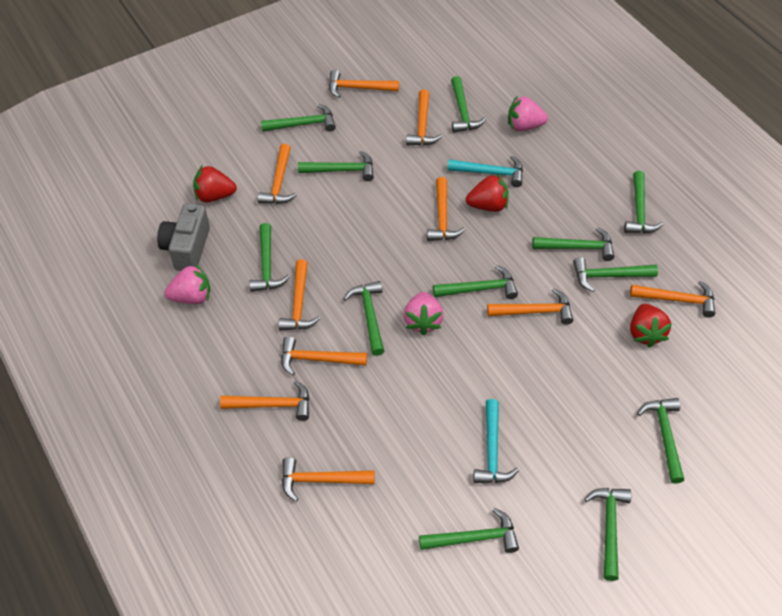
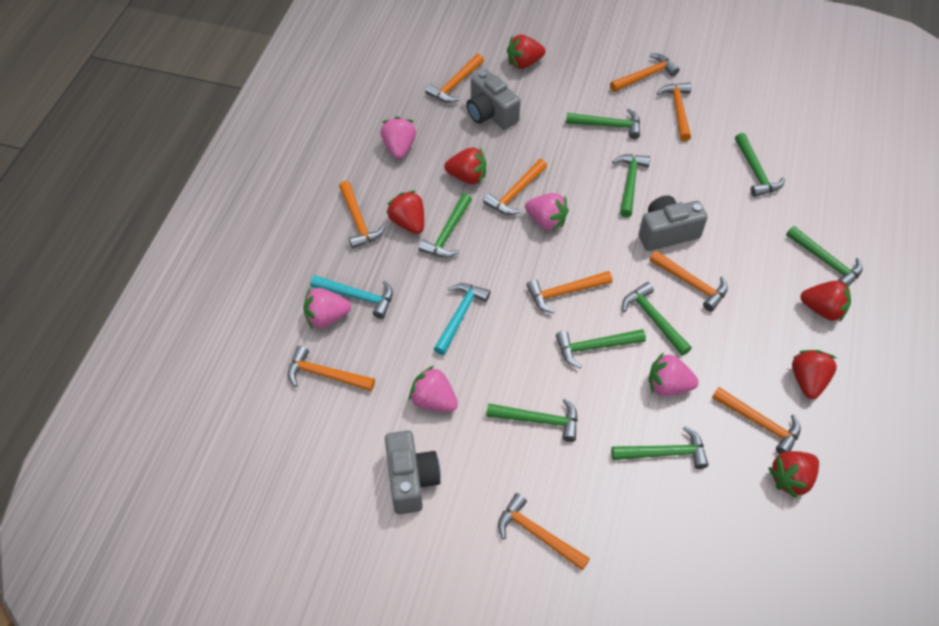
green hammer: [250,223,289,292] [261,104,336,132] [298,151,374,181] [343,281,384,356] [419,508,519,553] [433,265,518,299] [451,76,486,133] [532,227,614,261] [573,257,658,292] [584,488,631,581] [624,171,663,233] [637,398,684,484] = 12 -> [418,193,472,258] [486,399,578,442] [556,329,646,369] [566,108,640,139] [611,426,708,469] [612,154,651,217] [622,282,692,356] [735,133,785,197] [786,226,863,286] = 9
grey camera: [157,204,210,271] = 1 -> [385,430,441,514] [466,69,521,130] [639,195,708,251] = 3
pink strawberry: [164,264,210,304] [404,292,444,335] [508,96,548,131] = 3 -> [303,288,351,329] [381,117,416,159] [409,366,458,412] [525,193,569,232] [648,352,699,396] = 5
red strawberry: [193,166,237,202] [466,174,509,212] [630,304,672,348] = 3 -> [386,191,424,234] [444,148,486,184] [507,35,545,69] [768,451,819,499] [792,350,837,399] [801,281,851,321] = 6

